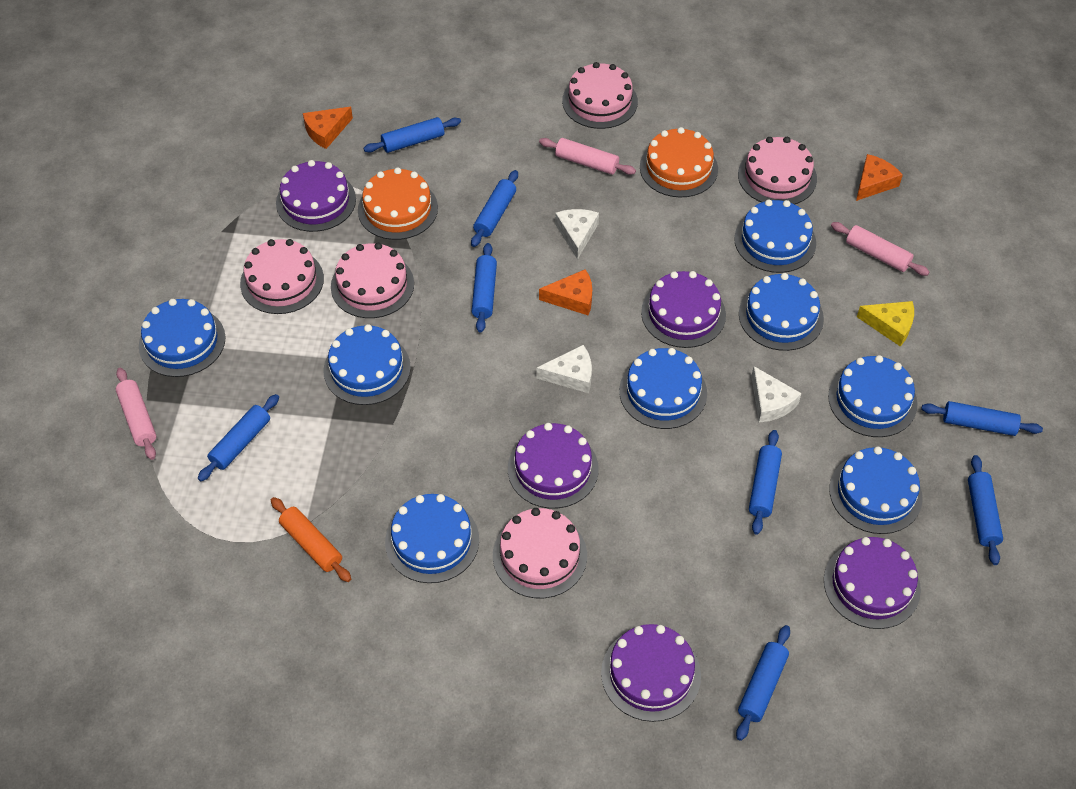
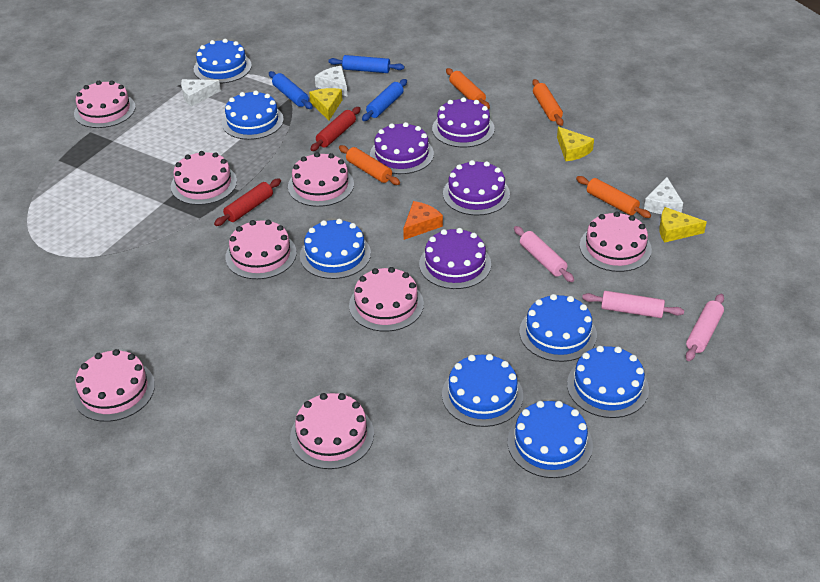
blue cake: [139,299,226,377] [323,324,411,405] [385,494,479,583] [619,348,707,429] [734,200,816,273] [739,273,824,351] [828,355,918,437] [829,446,923,534] = 8 -> [194,39,252,83] [222,90,284,140] [300,219,371,279] [442,354,523,427] [508,401,593,478] [519,294,597,362] [567,346,649,418] = 7
blue rolling pin: [198,394,279,481] [363,117,461,153] [471,170,518,247] [472,243,497,333] [736,625,790,741] [749,430,782,534] [921,401,1043,436] [968,455,1003,565] = 8 -> [269,71,313,109] [328,55,404,73] [362,79,407,121] = 3
orange cake: [358,167,438,240] [640,127,718,198] = 2 -> none = 0
orange cheese: [303,107,353,149] [539,269,592,315] [856,154,903,201] = 3 -> [403,201,443,240] = 1
orange rolling pin: [271,497,351,582] = 1 -> [339,145,400,185] [446,68,490,109] [532,79,563,126] [576,176,651,218] = 4
pink cake: [240,239,324,314] [331,243,414,318] [493,508,587,598] [562,62,638,129] [738,137,817,204] = 5 -> [73,349,155,422] [74,80,136,128] [171,151,237,205] [225,220,297,279] [288,152,354,207] [290,393,374,469] [349,267,424,332] [580,211,652,272] = 8
purple cake: [276,160,356,232] [508,423,599,509] [601,624,701,722] [641,271,726,348] [824,537,921,629] = 5 -> [370,122,434,174] [419,228,491,289] [432,97,495,147] [443,160,510,216] = 4
red rolling pin: none = 0 -> [214,179,281,226] [310,107,360,151] = 2
yellow cheese: [857,301,914,347] = 1 -> [309,88,342,121] [557,127,594,161] [659,207,707,243] = 3

